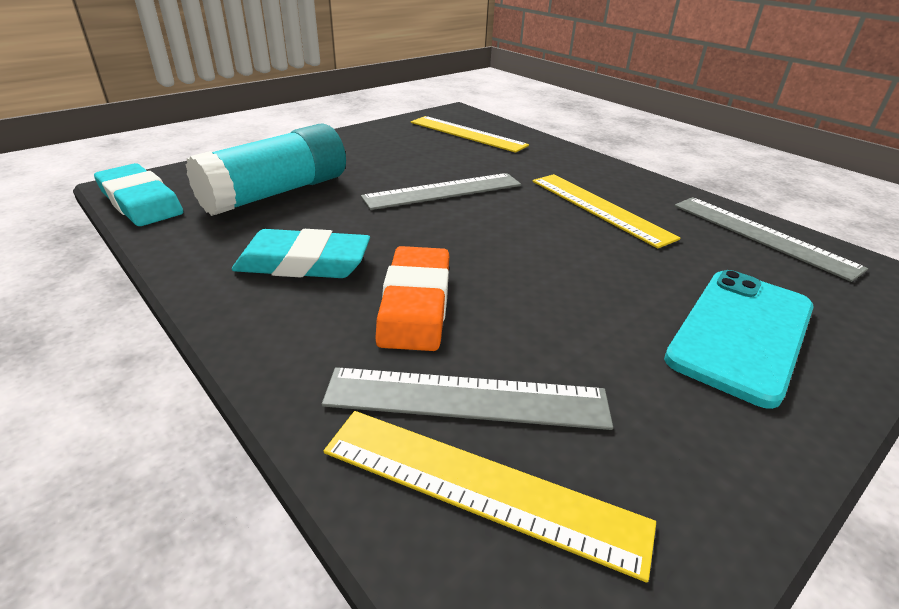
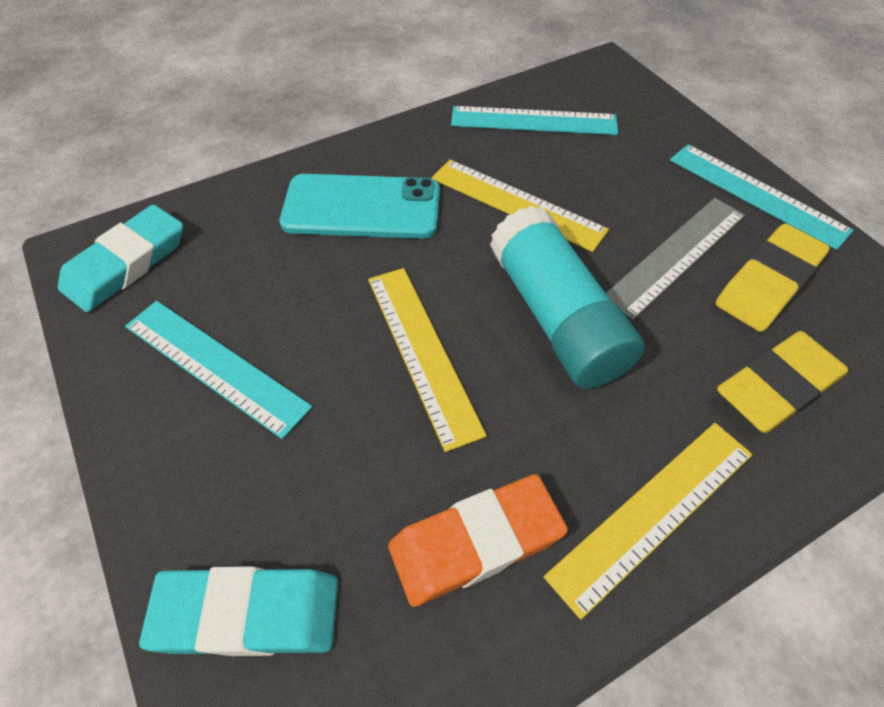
grey ruler: [322,367,613,430] [361,173,521,210] [674,197,868,282] = 3 -> [606,198,745,320] = 1
turquoise ruler: none = 0 -> [125,301,313,439] [451,106,618,135] [670,144,854,250] = 3
yellow eraser: none = 0 -> [716,223,830,332] [717,331,848,433] = 2

